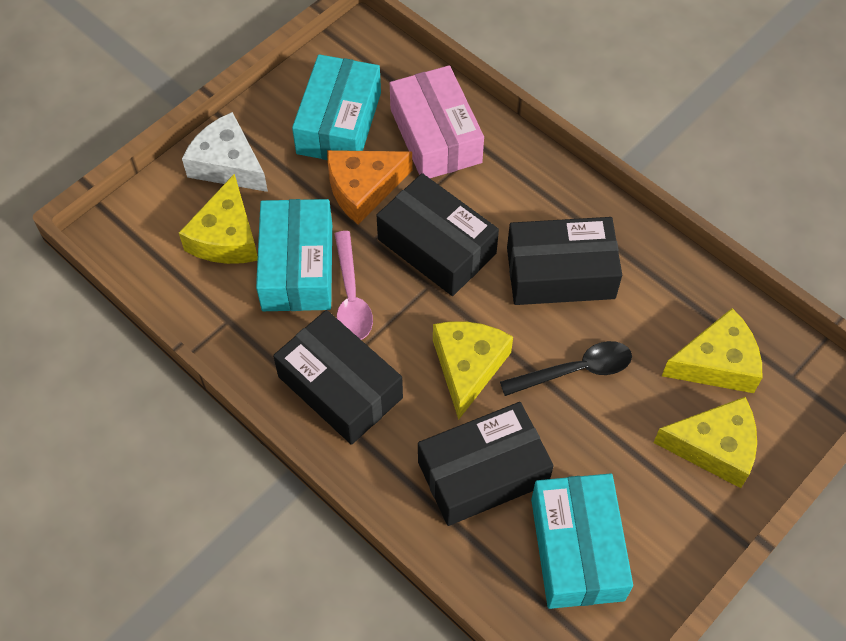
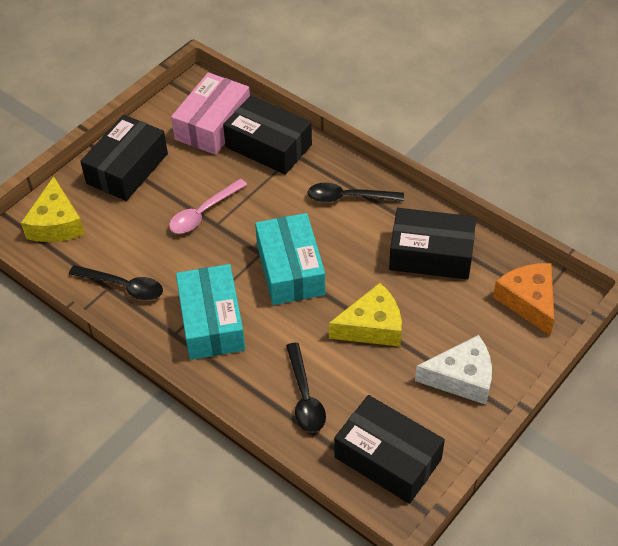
black spoon: [500,341,632,396] = 1 -> [69,265,163,300] [286,342,326,432] [307,183,404,203] = 3
turquoise box: [256,199,332,311] [292,54,381,160] [531,473,633,609] = 3 -> [176,264,245,360] [255,213,325,305] = 2
yellow cheese: [179,173,258,264] [433,321,513,420] [653,397,757,488] [662,308,762,393] = 4 -> [21,176,85,242] [329,283,402,346] = 2

